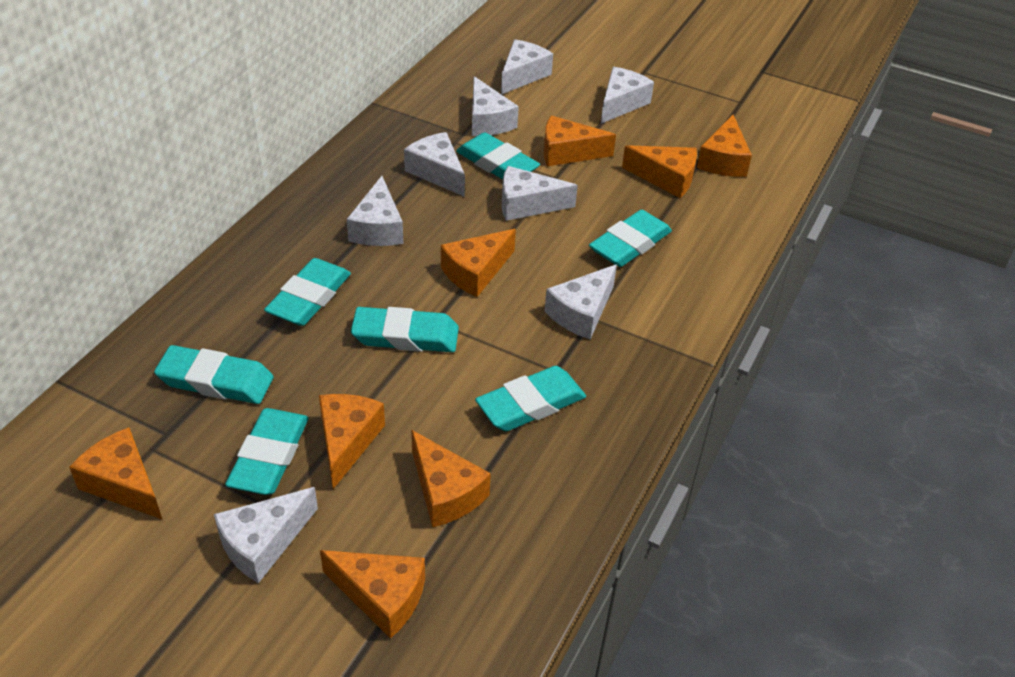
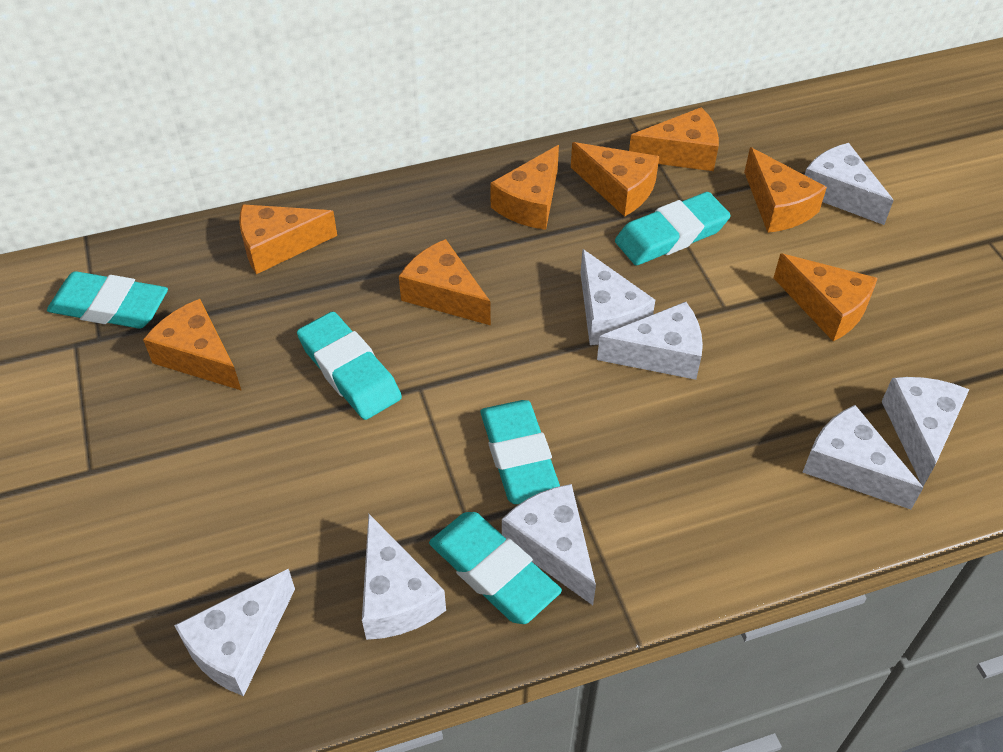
turquoise eraser: [154,345,274,404] [225,408,309,495] [264,258,351,326] [351,307,459,352] [456,132,540,179] [475,366,586,431] [589,210,672,267] = 7 -> [47,271,168,329] [297,312,402,420] [429,512,562,624] [481,400,560,504] [615,192,731,265] = 5

